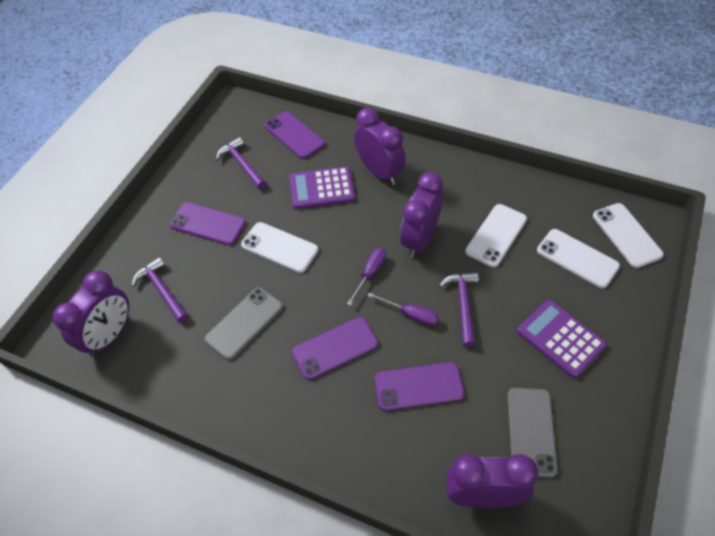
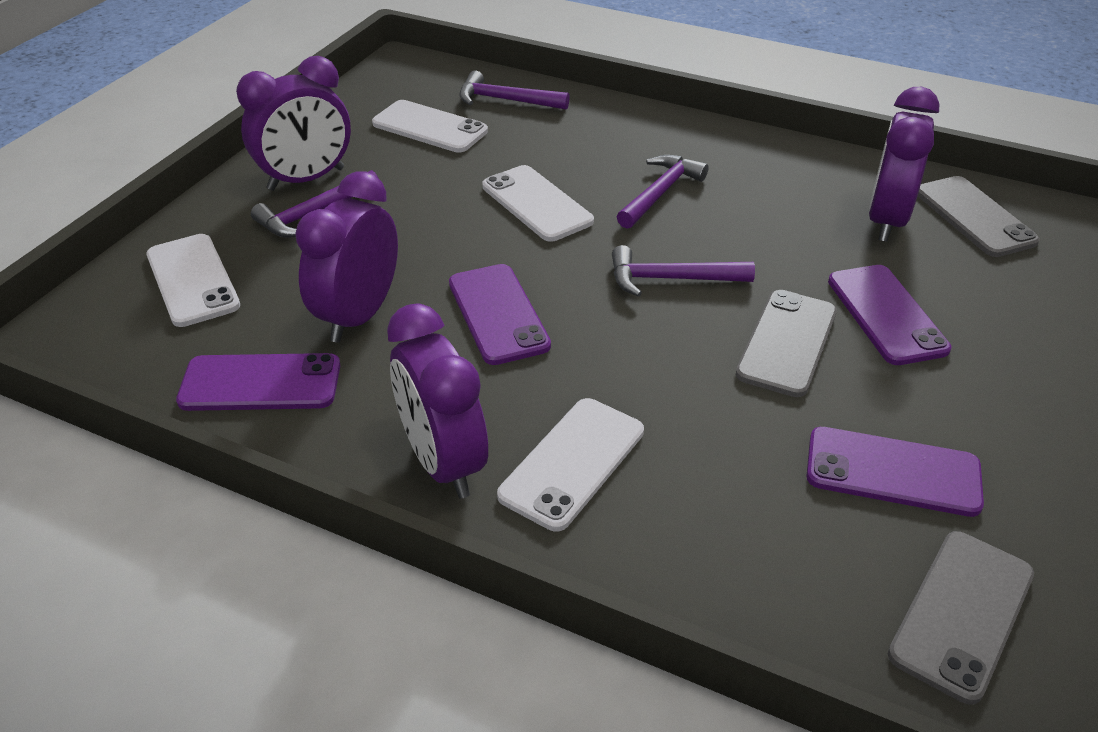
grey phone: [204,287,283,360] [507,388,558,478] = 2 -> [736,290,837,397] [888,531,1034,704] [918,176,1040,257] = 3
purple calculator: [289,166,355,209] [517,300,607,378] = 2 -> none = 0
purple hammer: [132,257,189,323] [216,137,266,189] [439,272,479,347] = 3 -> [251,170,379,238] [459,71,570,110] [612,245,755,297] [617,155,709,229] = 4
purple screwdriver: [347,248,386,306] [367,292,439,326] = 2 -> none = 0

